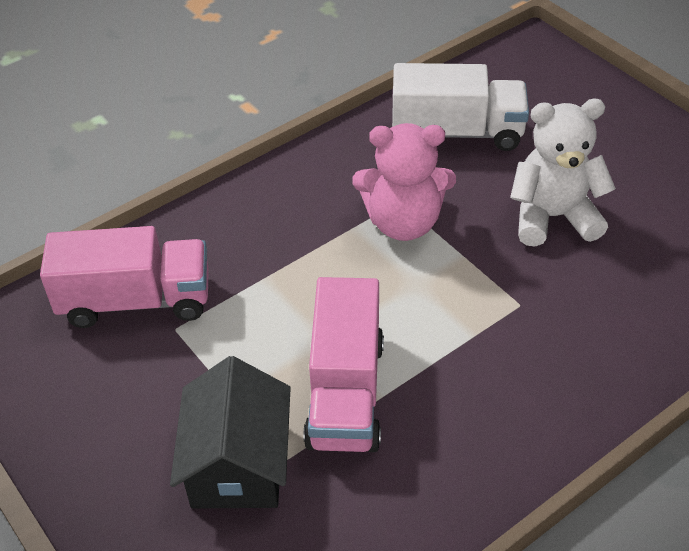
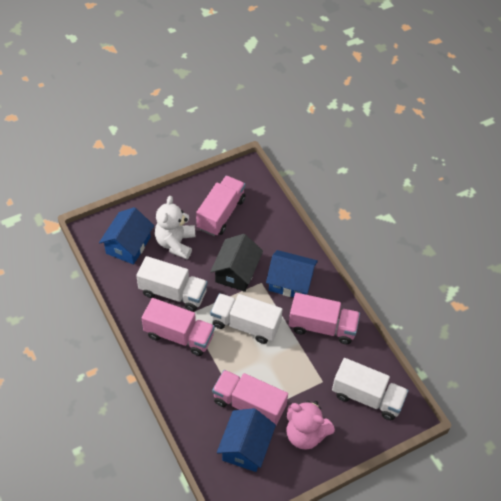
blue house: none = 0 -> [99,207,154,265] [217,408,276,472] [266,250,318,297] = 3
pink truck: [40,226,209,328] [303,277,384,452] = 2 -> [142,298,215,356] [196,176,245,236] [212,370,288,425] [289,293,360,344] = 4
white truck: [392,63,529,151] = 1 -> [136,256,208,311] [210,293,282,344] [332,358,409,420] = 3

